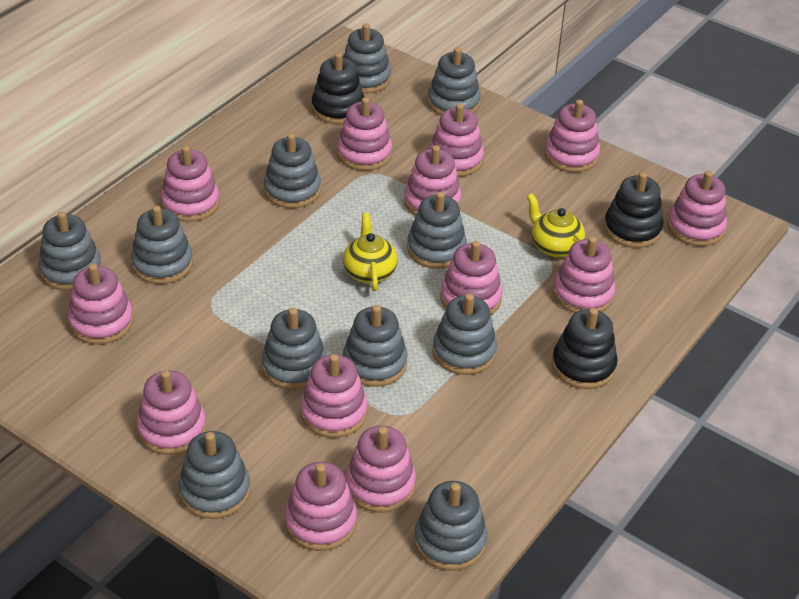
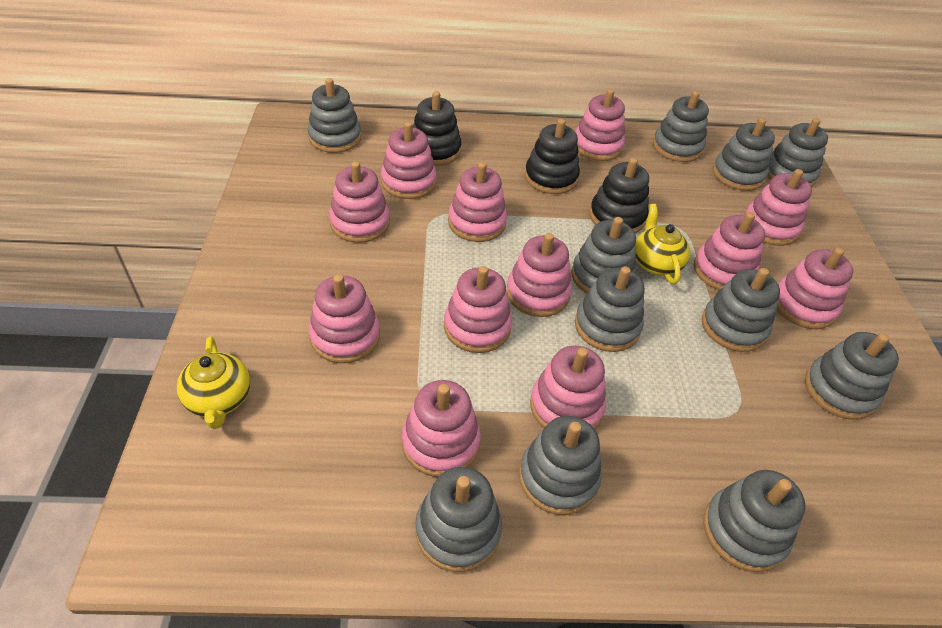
pink stacking toy: [68,263,134,345] [137,370,206,455] [161,146,220,222] [285,462,357,551] [300,354,368,438] [337,97,392,171] [346,426,416,513] [404,145,462,216] [429,103,484,177] [440,241,502,315] [544,100,600,172] [553,236,615,313] [667,171,727,246] = 13 -> [309,274,380,363] [329,161,390,243] [381,122,437,199] [402,380,481,477] [444,266,512,353] [448,162,507,242] [506,233,572,317] [530,346,606,429] [575,89,625,161] [694,212,765,290] [744,169,812,246] [777,247,853,329] = 12

